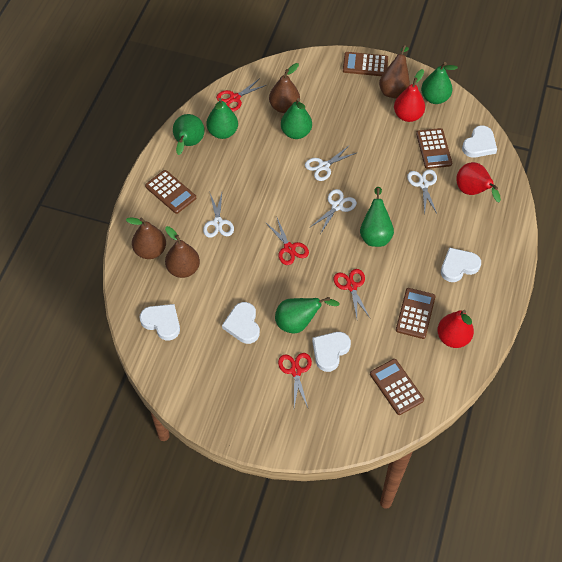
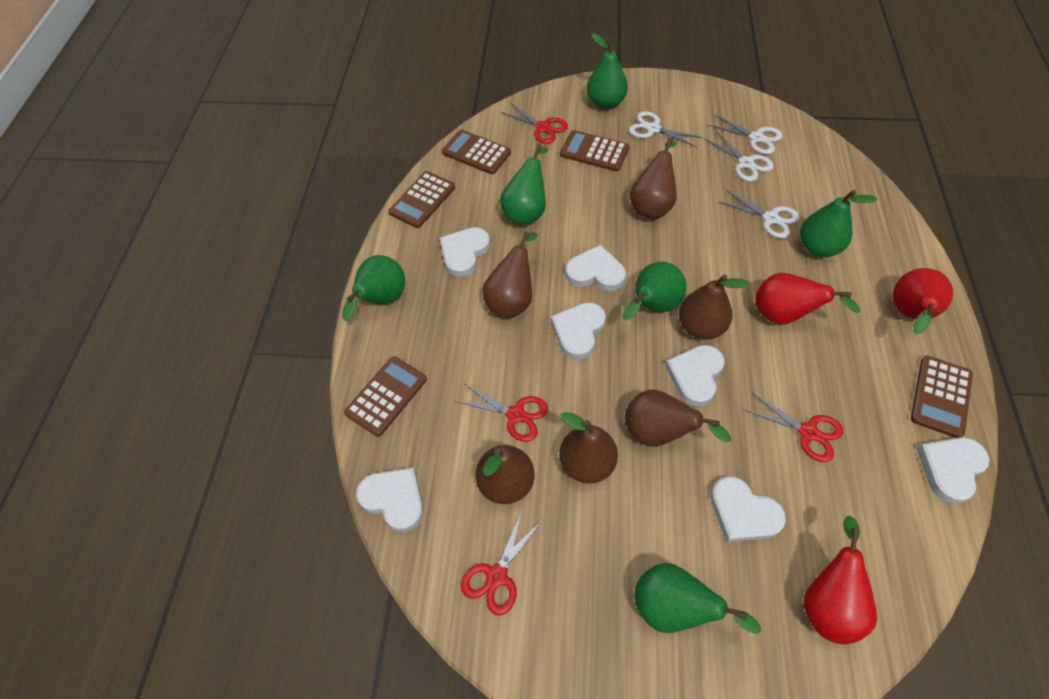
brown pear: [126,217,166,259] [165,226,200,278] [269,63,300,113] [379,45,410,99] = 4 -> [475,445,535,504] [482,231,537,318] [559,412,618,484] [625,389,731,447] [630,137,676,219] [679,274,749,339] = 6
white heart: [140,304,180,340] [222,302,260,344] [312,332,351,372] [441,247,481,282] [462,125,497,158] = 5 -> [356,468,424,532] [440,227,490,277] [551,302,606,360] [565,245,626,291] [665,345,725,406] [710,476,786,542] [916,437,990,504] = 7

